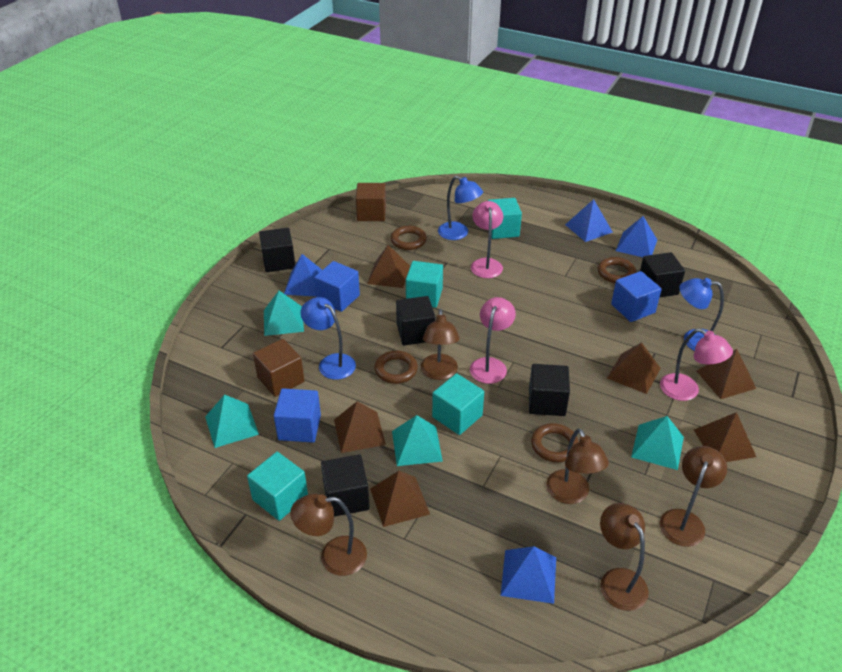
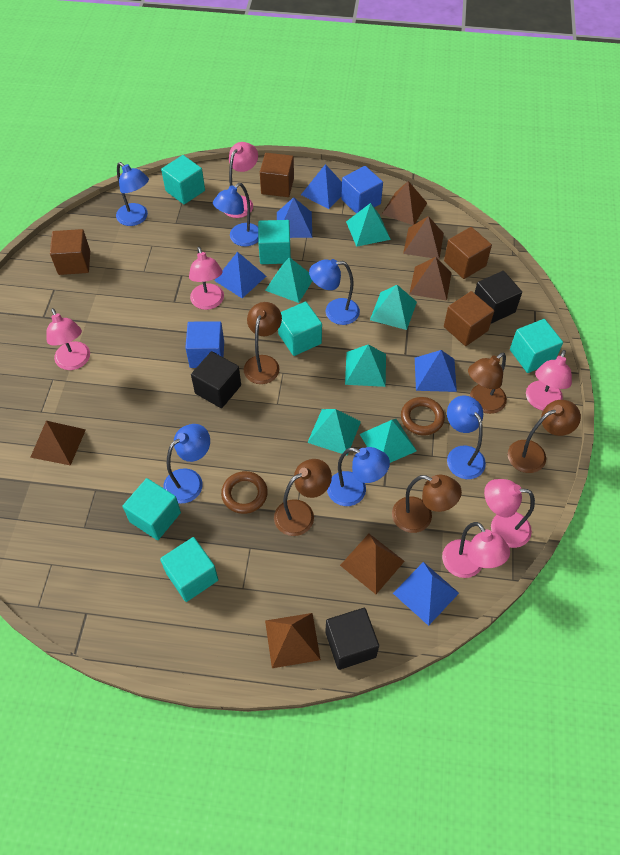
black cube: [259,228,295,272] [321,454,370,517] [396,296,435,345] [529,364,570,416] [640,252,685,298] = 5 -> [191,351,241,408] [325,608,379,670] [475,271,522,324] = 3
blue cube: [274,388,321,443] [314,261,360,312] [611,271,662,322] = 3 -> [185,321,224,368] [341,166,383,214] = 2
blue lamp: [301,297,356,380] [438,176,483,240] [679,278,724,351] = 3 -> [116,162,149,226] [163,424,210,504] [213,183,258,247] [309,259,360,325] [327,447,390,506] [447,396,486,479] = 6
blue pyramid: [284,254,322,297] [501,546,556,604] [565,199,613,242] [616,216,657,257] = 4 -> [214,252,266,298] [277,197,312,238] [301,164,342,209] [393,562,459,626] [415,350,457,392] = 5
brown cube: [253,339,305,397] [356,183,386,221] = 2 -> [50,229,90,275] [260,153,294,197] [444,227,492,279] [444,291,494,346] = 4
brown ring: [374,351,418,384] [390,226,427,250] [531,423,579,462] [598,257,636,283] = 4 -> [221,471,268,514] [401,397,445,436] = 2
pink lamp: [470,297,516,384] [471,201,503,278] [660,328,733,401] = 3 -> [47,308,90,370] [189,247,224,310] [225,142,258,218] [442,522,510,578] [484,479,535,548] [526,350,572,410] = 6
turquoise cube: [247,452,308,521] [406,261,443,308] [432,373,484,435] [488,198,522,239] = 4 -> [122,478,181,540] [160,537,218,602] [161,155,205,204] [258,220,291,264] [278,302,322,356] [510,319,563,373] = 6
turquoise pyramid: [205,394,259,448] [264,291,304,336] [392,415,443,466] [631,416,684,470] = 4 -> [265,257,312,303] [307,409,361,455] [345,344,386,387] [346,203,391,247] [360,419,417,463] [370,285,417,330] = 6

